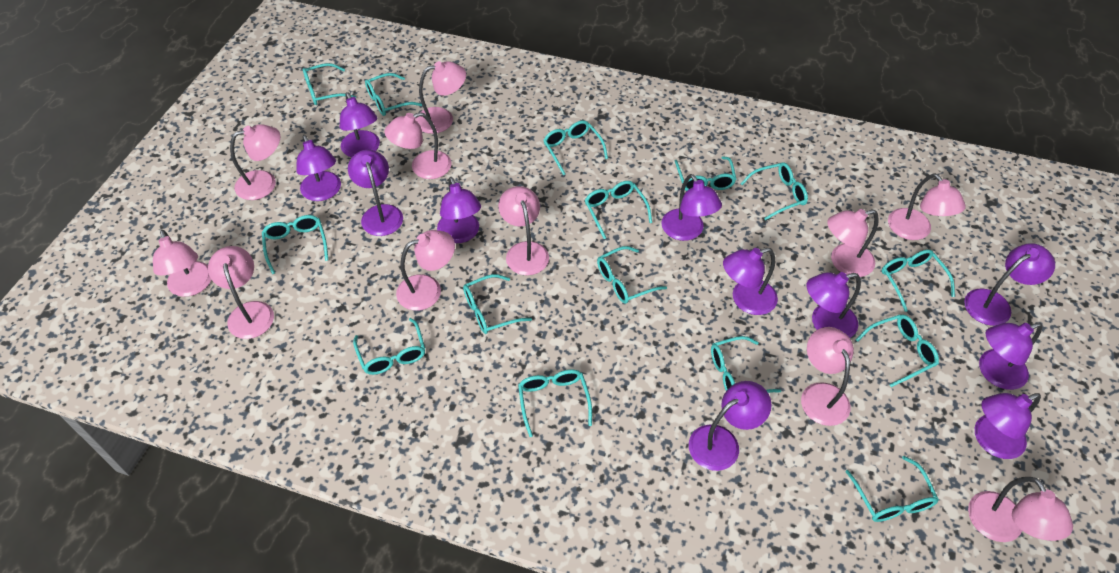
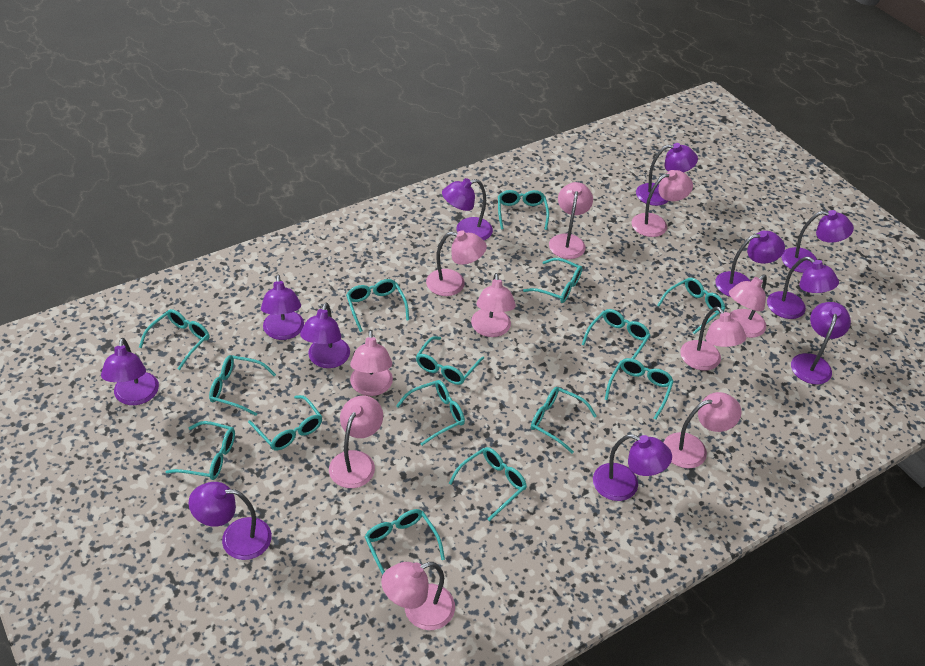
pink lamp: [153,230,211,297] [208,246,274,339] [230,124,280,200] [384,112,451,179] [396,230,455,311] [415,61,466,134] [498,186,549,275] [801,327,854,426] [827,209,879,277] [888,173,966,240] [968,477,1073,542] = 11 -> [329,396,383,488] [350,330,393,396] [381,562,455,630] [426,230,487,296] [471,273,516,337] [549,182,593,259] [631,170,693,237] [664,392,742,469] [680,306,747,371] [729,275,767,338] = 10

